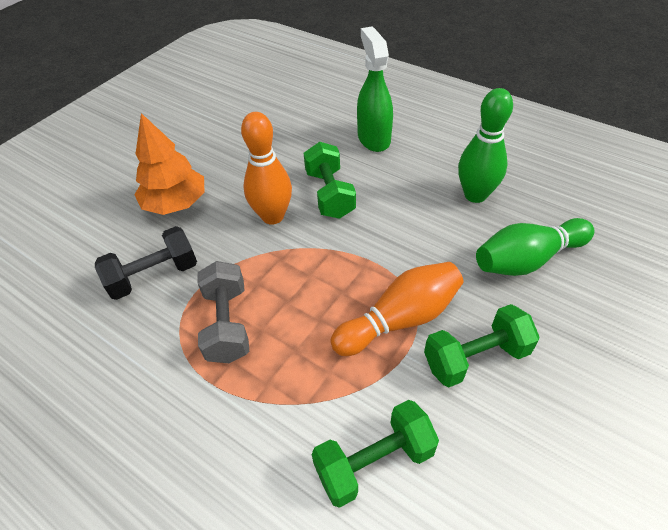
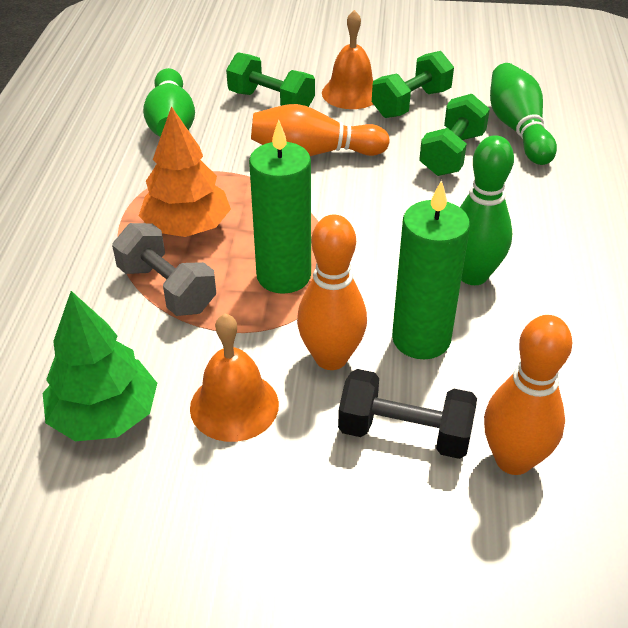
green bowling pin: [458,88,513,203] [476,218,595,276] = 2 -> [143,68,195,137] [460,135,514,285] [490,63,557,165] = 3
green candle: none = 0 -> [249,120,311,294] [392,180,470,359] = 2
green spray bottle: [357,26,393,152] = 1 -> none = 0
green tree: none = 0 -> [43,291,157,441] = 1
orange bell: none = 0 -> [190,314,279,442] [322,10,374,109] = 2
orange bowling pin: [241,112,292,225] [331,262,464,356] = 2 -> [251,104,390,156] [297,215,367,370] [484,315,572,475] = 3

